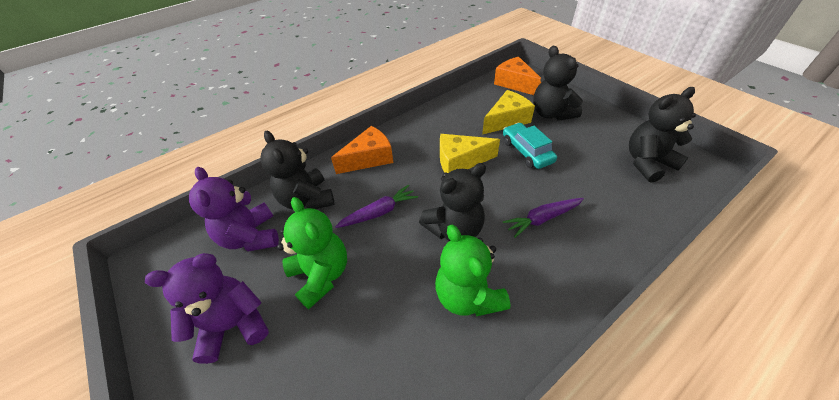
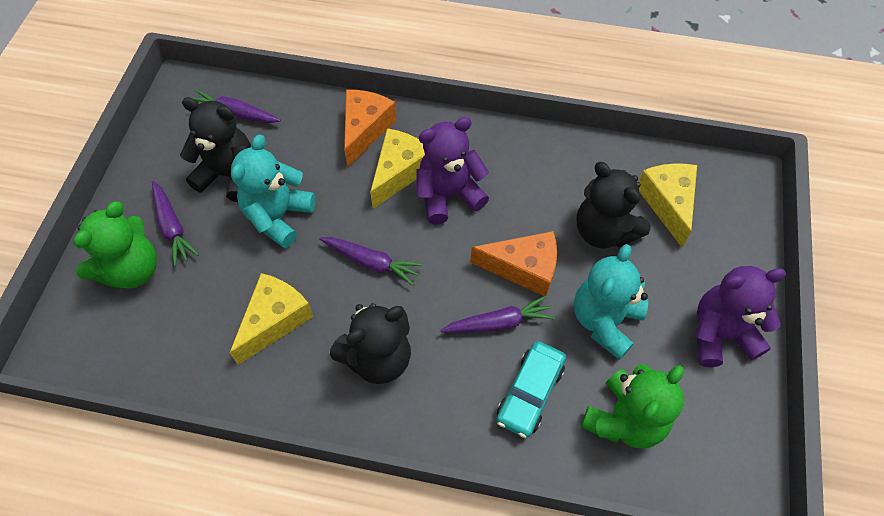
black teddy bear: [260,131,335,209] [419,163,486,241] [533,46,583,120] [629,87,696,182] = 4 -> [180,97,251,202] [330,303,411,384] [577,162,651,249] = 3
purple carrot: [335,185,418,228] [503,198,584,238] = 2 -> [152,181,199,266] [193,90,281,123] [319,237,423,286] [440,295,555,333] = 4
turquoise teddy bear: none = 0 -> [231,135,316,248] [574,244,648,360] = 2
yellow cheese: [440,134,500,173] [482,90,535,134] = 2 -> [230,273,314,365] [370,128,425,208] [639,163,697,247] = 3

